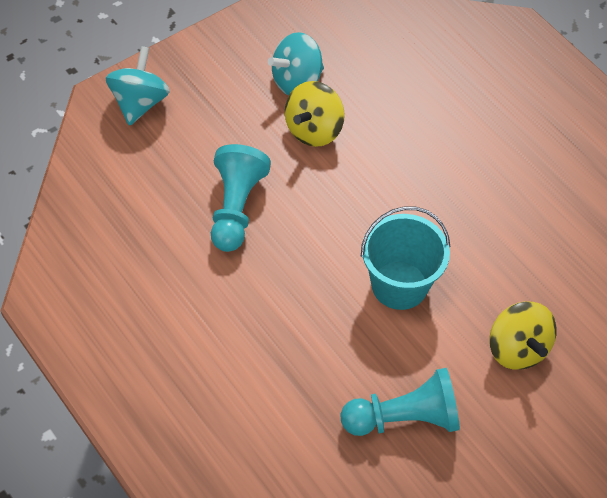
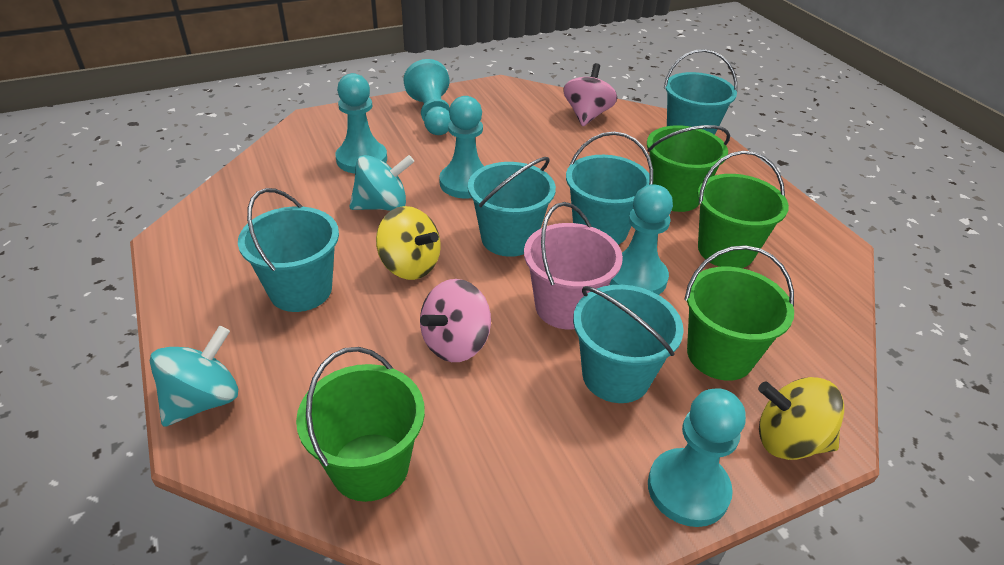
green bucket: none = 0 -> [296,347,425,502] [647,125,730,212] [684,245,794,381] [697,151,789,268] = 4
pink bucket: none = 0 -> [524,202,623,329] = 1
pink spinning top: none = 0 -> [420,279,491,362] [563,63,617,126] = 2
turquoise bucket: [361,206,450,310] = 1 -> [238,188,339,312] [468,157,556,257] [566,132,653,245] [573,285,684,403] [664,49,737,135] = 5
turquoise pawn: [211,144,271,252] [341,368,460,436] = 2 -> [335,73,387,173] [403,59,451,135] [439,96,484,199] [610,184,673,295] [648,388,746,527] = 5

